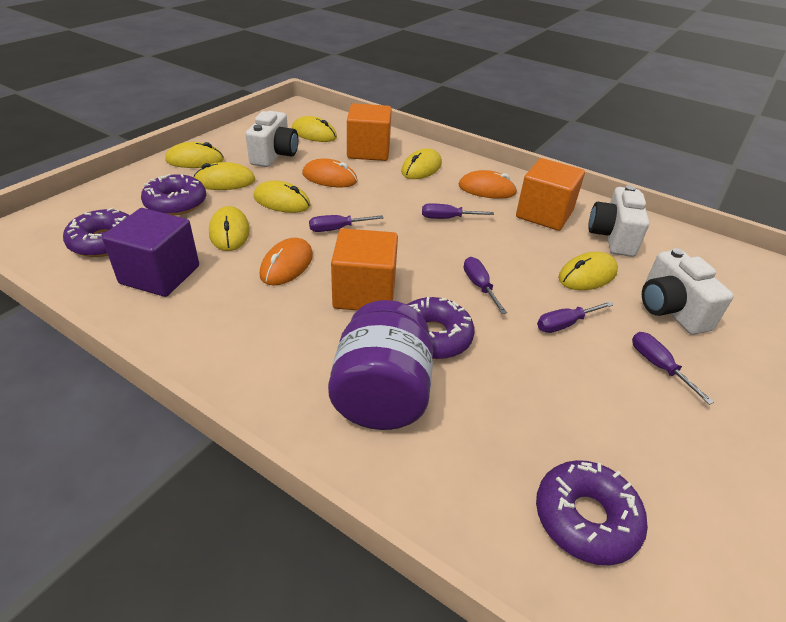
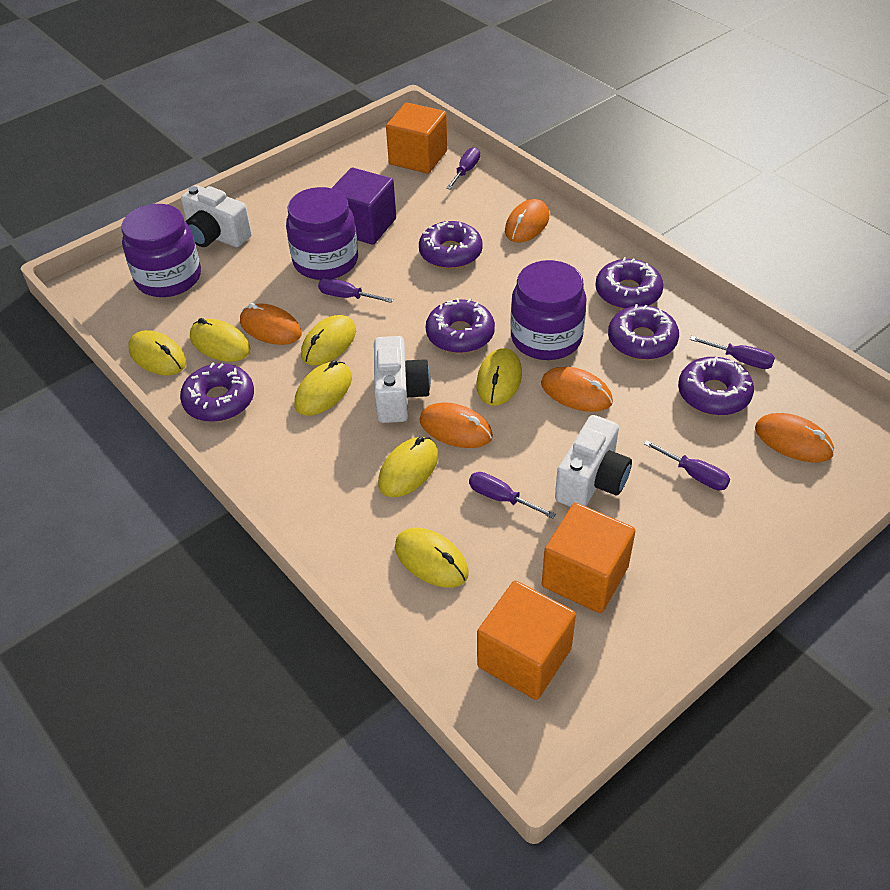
orange mouse: [260,238,313,286] [302,158,357,187] [459,170,517,199] = 3 -> [240,303,302,345] [420,403,493,448] [505,199,549,243] [541,367,613,412] [755,413,834,463] = 5
purple donut: [63,208,130,257] [141,174,206,216] [407,297,474,359] [536,460,648,566] = 4 -> [180,362,254,422] [419,221,483,269] [426,298,495,353] [595,257,663,309] [608,304,679,360] [678,356,754,415] = 6
purple jar: [328,300,433,430] = 1 -> [121,204,201,297] [286,187,358,280] [510,260,586,360] = 3

